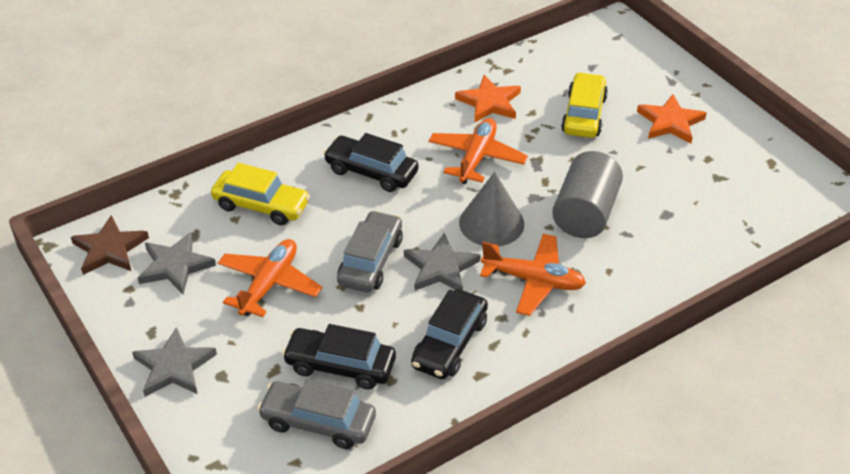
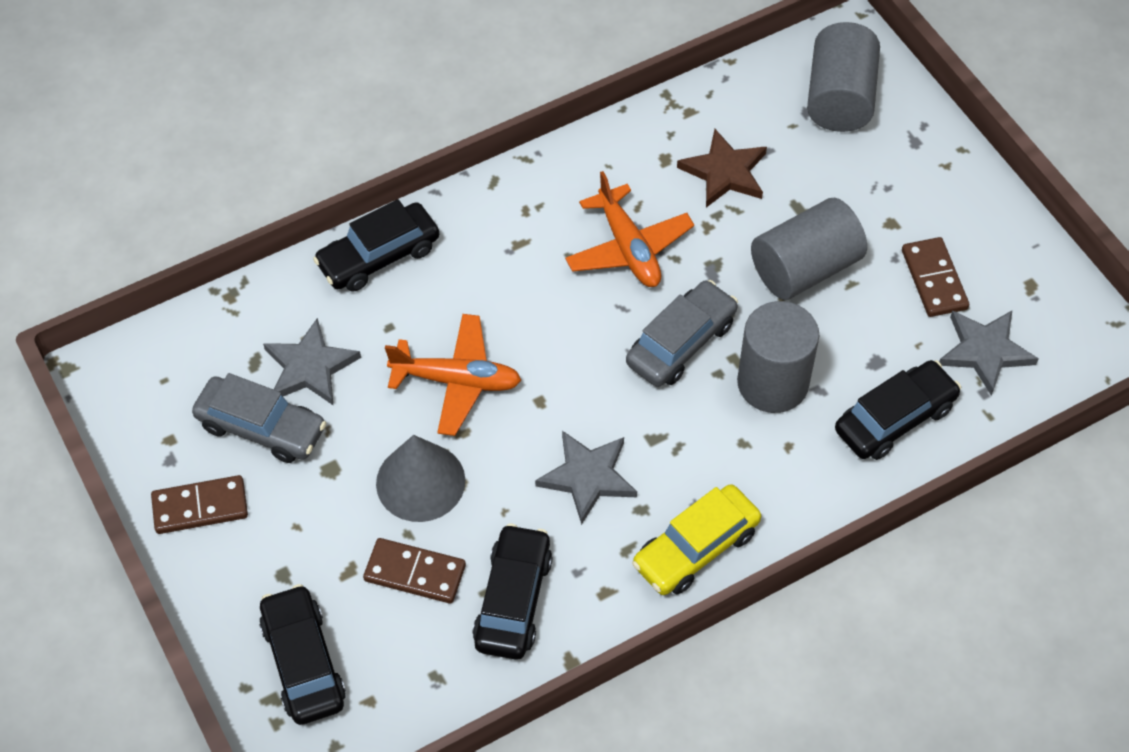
black car: [282,324,396,389] [323,133,419,192] [411,289,488,379] = 3 -> [259,584,346,725] [313,199,439,292] [473,523,553,660] [835,360,961,460] = 4
brown domino: none = 0 -> [151,475,248,534] [363,538,466,604] [902,237,969,317] = 3
grey cylinder: [552,151,623,238] = 1 -> [737,301,819,413] [751,198,867,300] [807,22,880,132] = 3
orange plane: [218,239,322,317] [429,118,528,184] [480,234,586,316] = 3 -> [385,314,521,436] [565,171,694,287] = 2
orange star: [455,75,521,123] [637,94,707,143] = 2 -> none = 0
yellow car: [211,163,310,225] [561,72,608,138] = 2 -> [632,484,761,595] = 1

